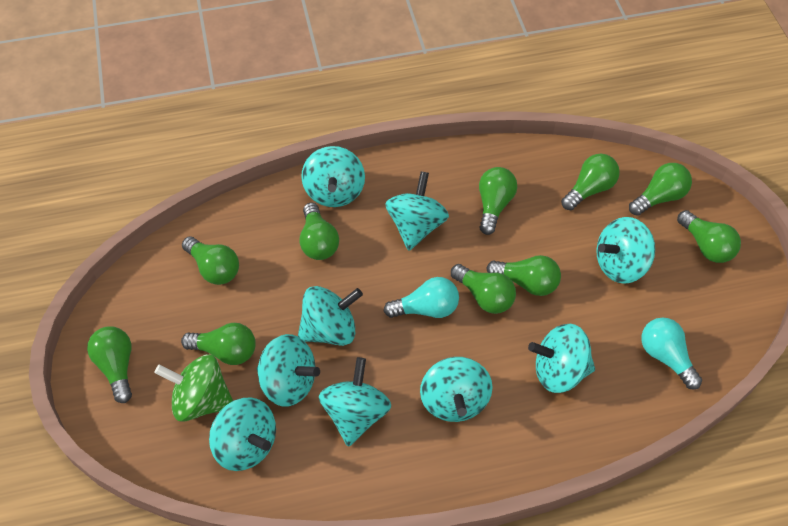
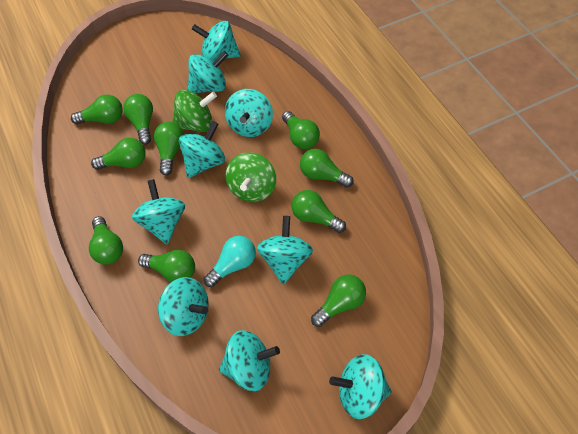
green spinning top: [155,354,233,422] = 1 -> [172,90,217,132] [225,152,276,202] = 2
turquoise light bulb: [384,277,459,318] [641,318,702,390] = 2 -> [204,236,256,287] = 1

